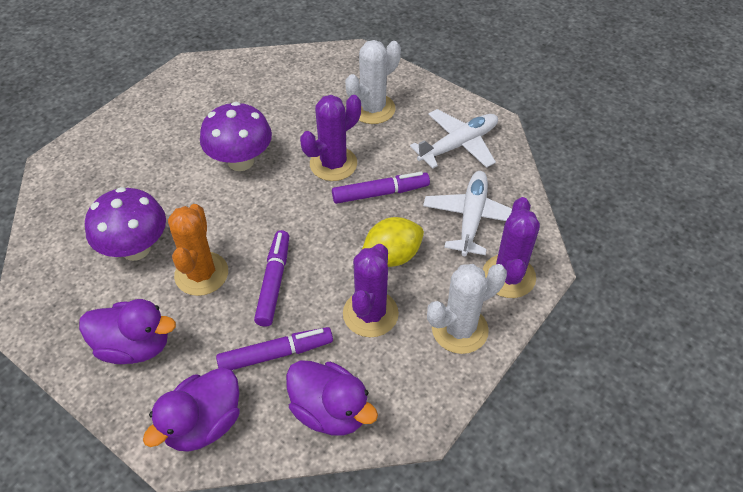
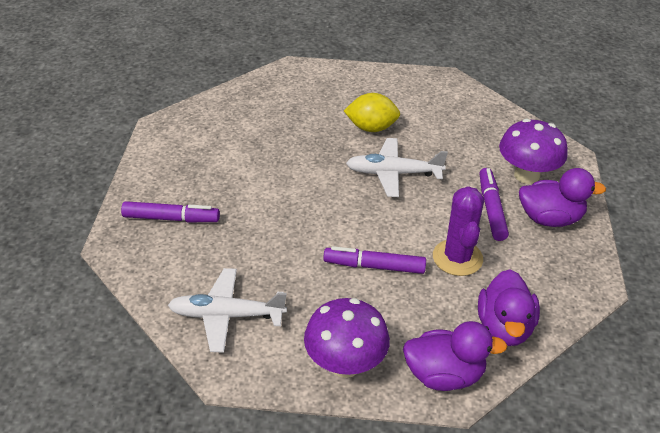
orange cactus: [168,204,228,296] = 1 -> none = 0
purple cactus: [300,95,361,181] [343,244,399,337] [483,197,540,298] = 3 -> [433,186,484,276] = 1
white cactus: [345,40,401,124] [427,264,507,354] = 2 -> none = 0

